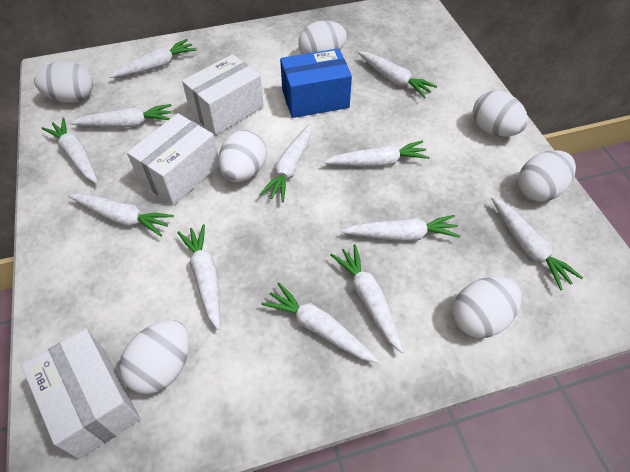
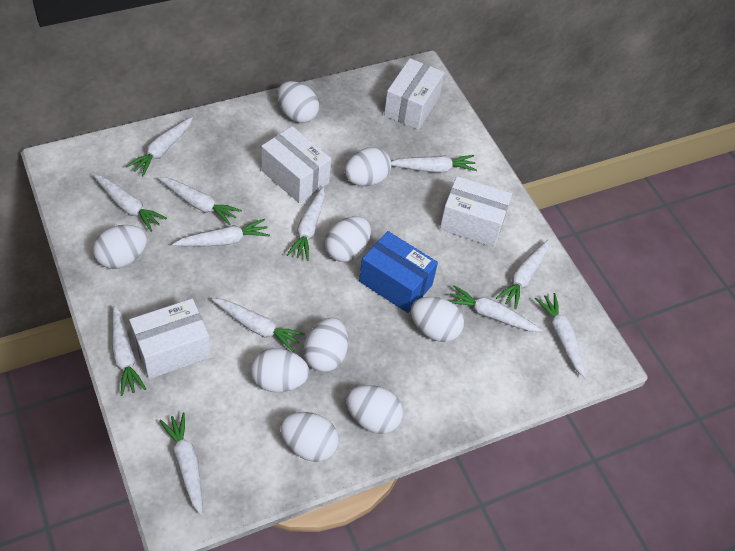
white box: [21,329,140,459] [127,113,219,205] [182,54,264,135] = 3 -> [129,299,211,379] [261,126,331,203] [384,58,444,130] [440,176,512,247] = 4
white egg: [34,61,93,103] [119,320,189,394] [218,130,267,182] [298,20,347,54] [453,277,521,338] [473,90,528,137] [518,150,576,202] = 7 -> [93,225,147,269] [250,348,309,393] [277,81,319,123] [280,412,339,462] [303,318,348,372] [325,216,371,262] [344,147,391,186] [346,385,403,434] [411,297,464,342] = 9

